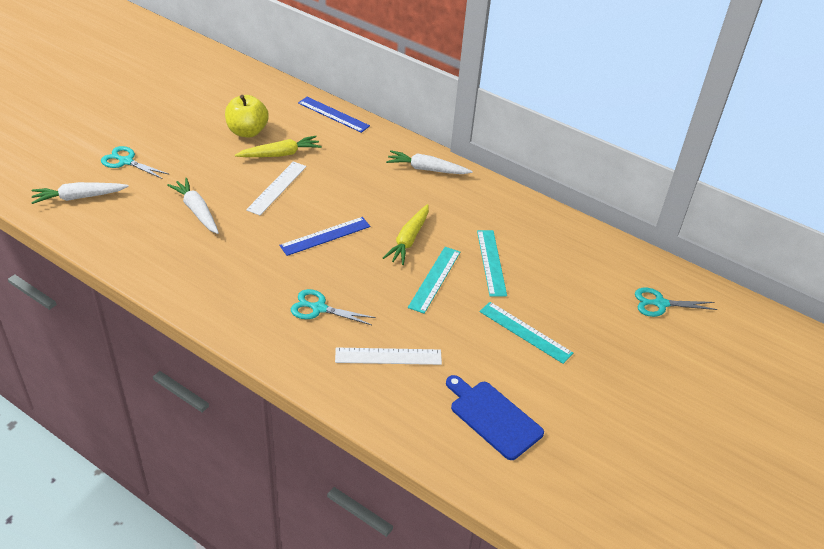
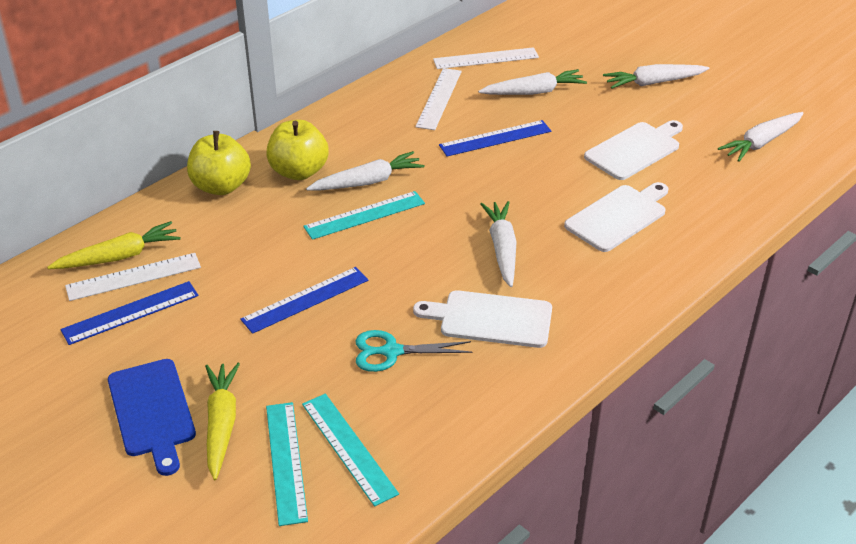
blue ruler: [279,217,370,256] [298,97,370,133] = 2 -> [61,281,199,345] [240,267,368,334] [439,120,551,156] = 3
turquoise scissors: [101,146,170,179] [291,289,376,325] [635,288,718,317] = 3 -> [355,330,472,372] = 1
white carrot: [31,182,129,204] [167,178,219,234] [386,150,473,174] = 3 -> [306,151,424,190] [478,69,587,95] [480,201,516,287] [603,64,709,89] [718,112,803,162] = 5
white cutting board: none = 0 -> [413,290,552,348] [564,182,669,252] [584,120,683,180] = 3
white ruler: [246,161,307,215] [335,347,442,365] = 2 -> [65,253,201,301] [415,68,462,130] [433,47,539,69] = 3
yellow apple: [225,95,269,137] = 1 -> [187,131,251,195] [266,120,329,180] = 2

